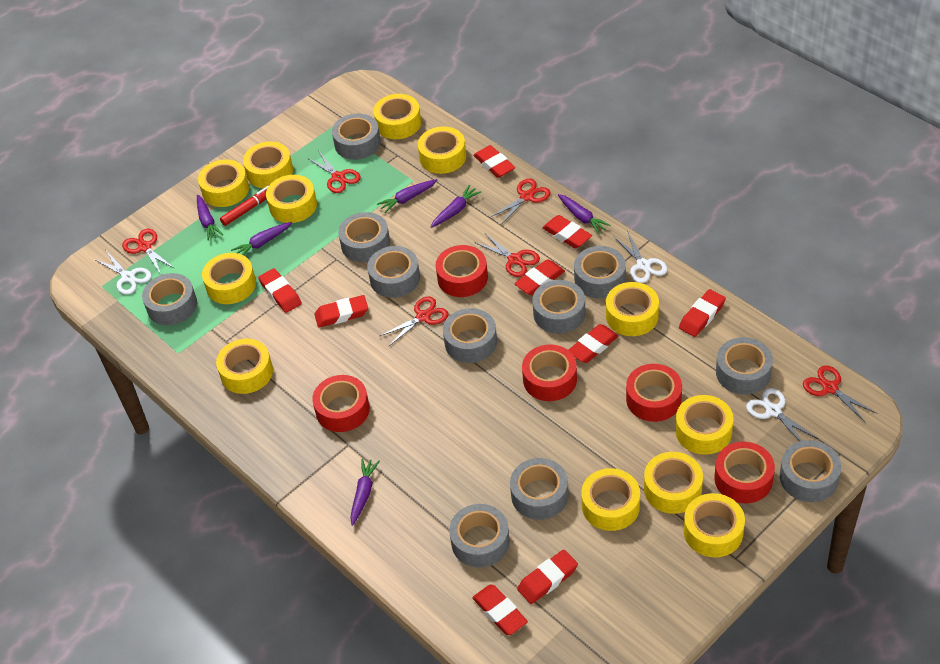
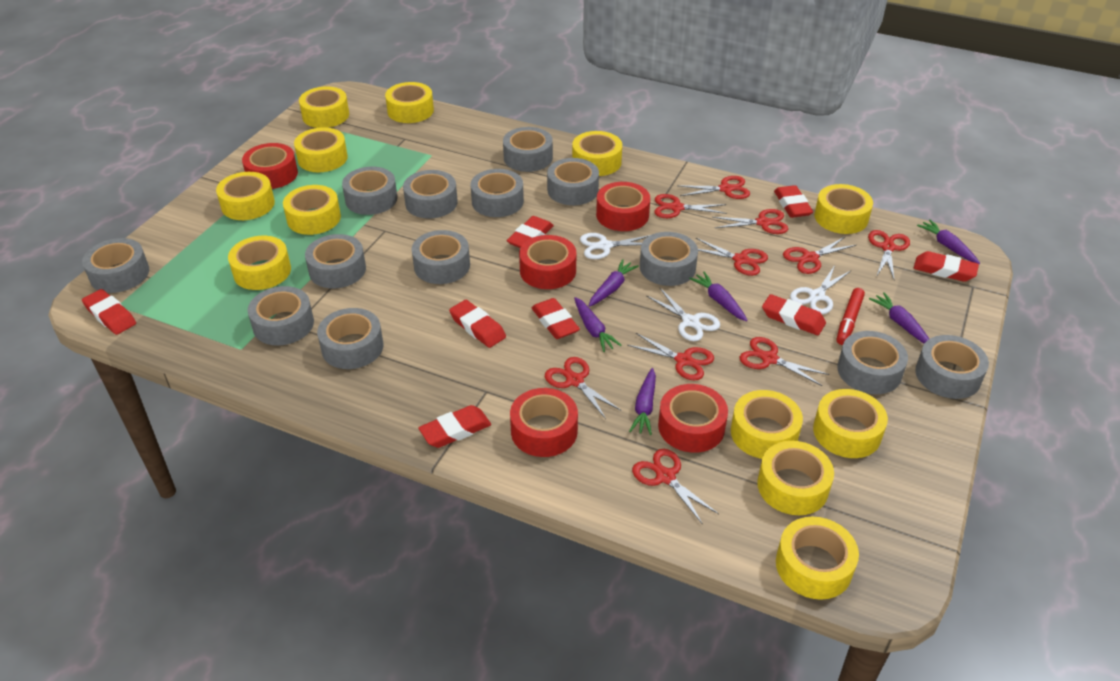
grey tape: [142,273,197,325] [332,113,381,160] [338,212,390,263] [367,246,420,298] [443,308,497,363] [449,504,510,568] [510,458,569,520] [532,280,585,334] [574,246,626,299] [716,337,773,394] [780,440,841,502] = 11 -> [82,238,149,293] [248,286,314,345] [305,234,366,288] [317,308,383,369] [342,167,398,215] [403,170,458,219] [412,230,470,284] [471,169,524,217] [503,127,553,172] [547,158,599,205] [640,232,698,286] [837,331,908,394] [915,335,989,399] = 13
red eraser: [258,268,302,313] [314,295,368,327] [472,585,528,635] [473,145,515,178] [514,259,565,295] [517,550,578,604] [542,215,592,248] [569,324,619,363] [679,289,726,337] = 9 -> [82,289,136,335] [419,405,491,448] [449,300,506,348] [507,216,554,248] [531,298,580,339] [762,294,826,335] [774,185,813,218] [914,251,979,282] = 8
red scissors: [122,229,174,274] [307,150,361,193] [380,296,449,346] [474,234,540,277] [490,179,551,225] [803,365,877,423] = 6 -> [545,357,622,419] [627,333,714,380] [632,449,719,525] [654,194,727,218] [677,176,750,199] [696,238,768,276] [712,209,788,234] [740,337,829,386] [783,237,857,274] [868,230,910,279] = 10

